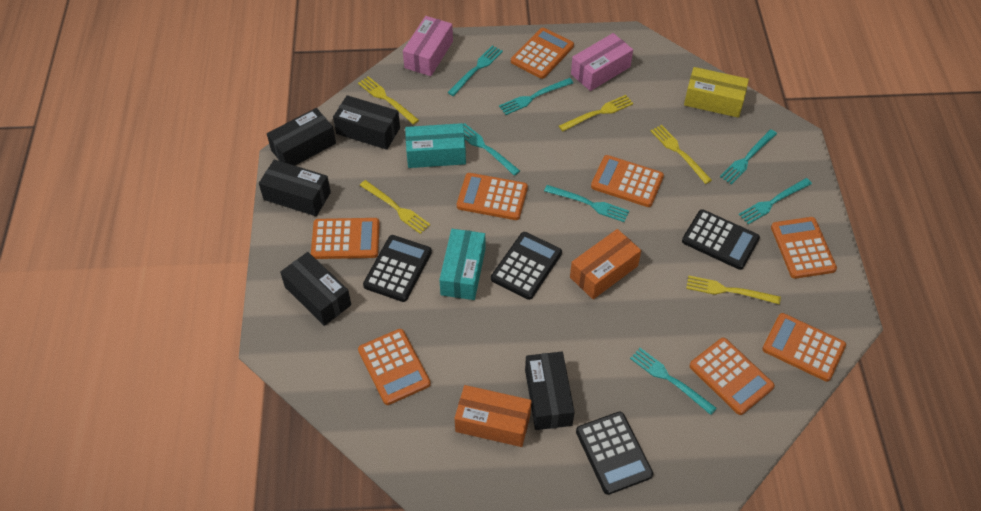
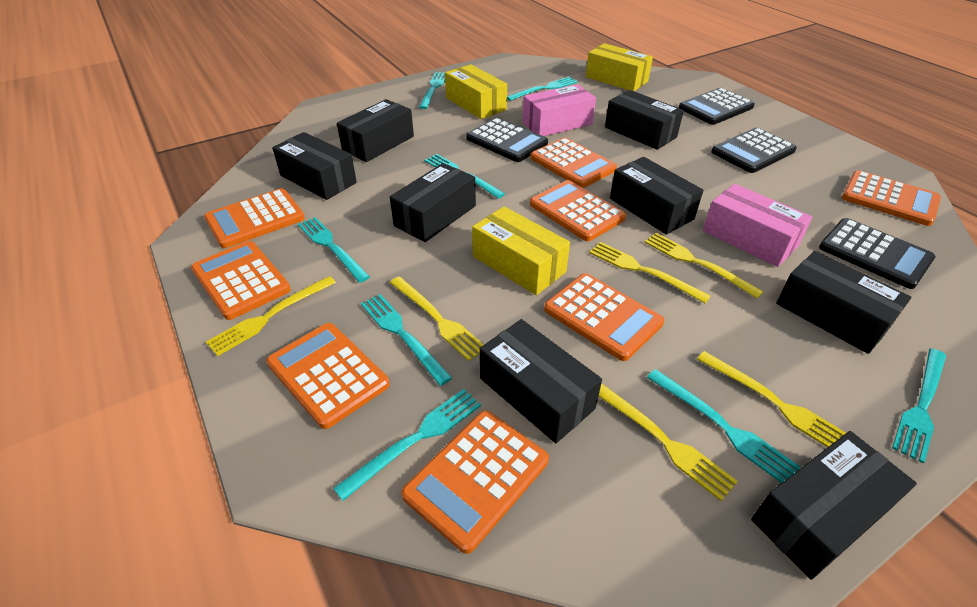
black box: [259,159,331,216] [267,108,336,166] [280,252,351,326] [333,95,400,150] [525,352,575,430] = 5 -> [272,132,357,200] [337,99,414,162] [390,163,476,242] [480,319,602,443] [605,90,684,150] [610,157,703,235] [751,431,917,580] [776,251,911,354] = 8
orange box: [455,385,532,447] [570,229,641,299] = 2 -> none = 0
turquoise box: [405,123,466,168] [439,229,485,300] = 2 -> none = 0
turquoise fork: [447,45,503,96] [463,123,520,176] [499,78,573,115] [544,185,629,222] [630,348,717,415] [720,129,777,185] [739,178,812,224] = 7 -> [298,217,370,283] [333,389,481,501] [361,294,452,386] [419,72,445,109] [424,154,505,199] [507,77,578,101] [647,369,801,483] [892,348,946,464] = 8
yellow box: [684,67,749,118] = 1 -> [445,64,507,119] [472,207,570,295] [586,43,653,91] = 3
yellow fork: [358,76,419,125] [360,180,430,234] [559,95,633,131] [651,125,712,184] [686,275,781,304] = 5 -> [206,276,336,356] [390,277,484,361] [589,242,711,303] [598,383,738,501] [644,233,764,298] [697,351,846,447] = 6

